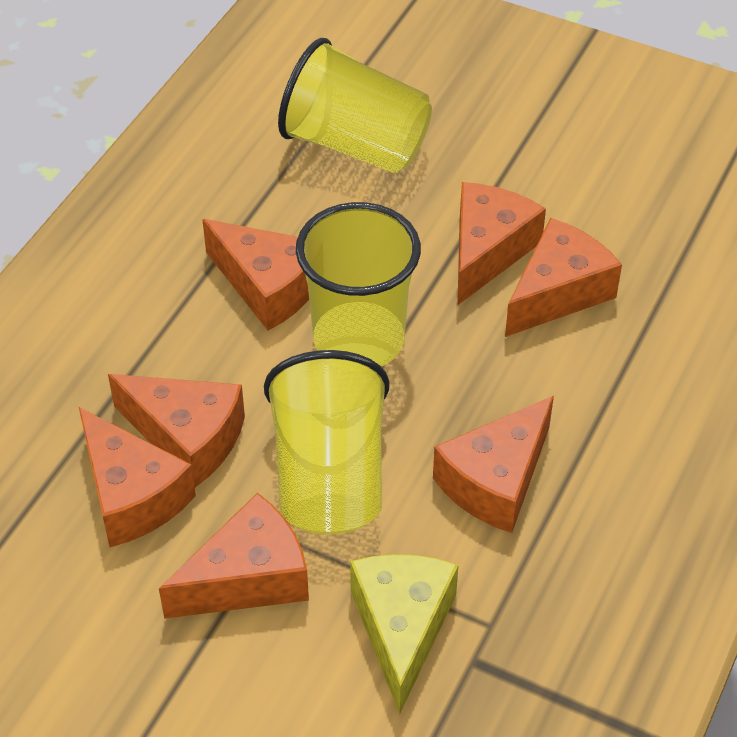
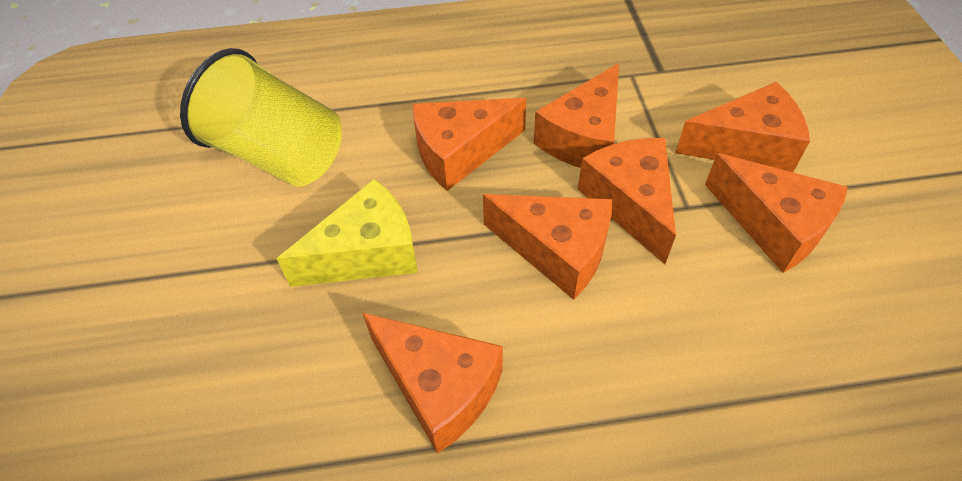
yellow cup: [264,350,390,535] [278,38,432,173] [296,202,421,367] = 3 -> [180,48,342,187] = 1

